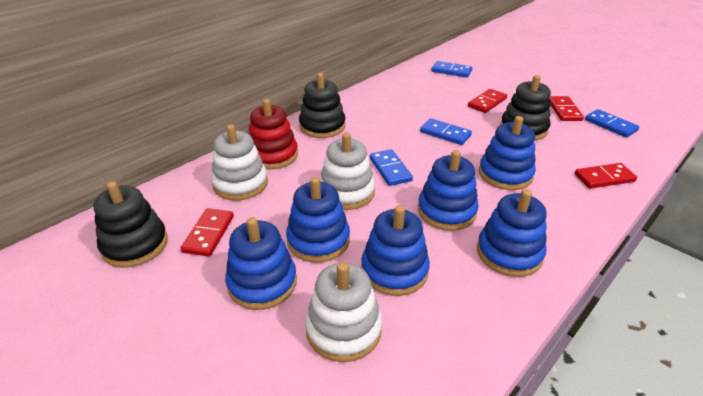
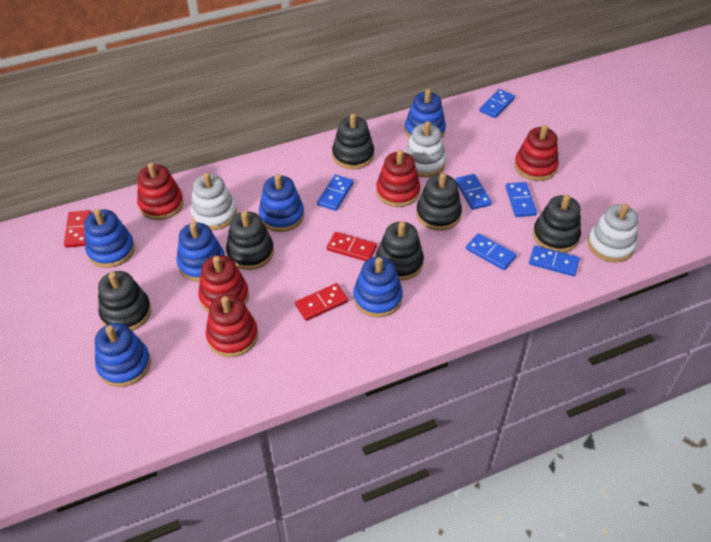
black stacking toy: [93,181,168,268] [299,73,345,138] [500,75,551,140] = 3 -> [98,271,151,331] [226,211,274,270] [332,114,374,169] [376,221,424,281] [416,173,462,231] [533,195,581,253] = 6
blue domino: [370,149,413,186] [420,118,472,145] [431,61,472,78] [585,109,639,138] = 4 -> [317,175,354,211] [455,174,492,210] [466,233,517,270] [479,89,515,118] [506,182,537,217] [529,246,580,276] = 6
red domino: [181,208,234,257] [468,89,507,113] [549,96,584,121] [575,163,637,189] = 4 -> [64,210,91,248] [295,283,348,321] [327,232,377,261] = 3
red stacking toy: [249,99,298,170] = 1 -> [137,163,184,220] [198,255,249,312] [206,294,258,357] [376,150,420,207] [514,125,559,181] = 5

